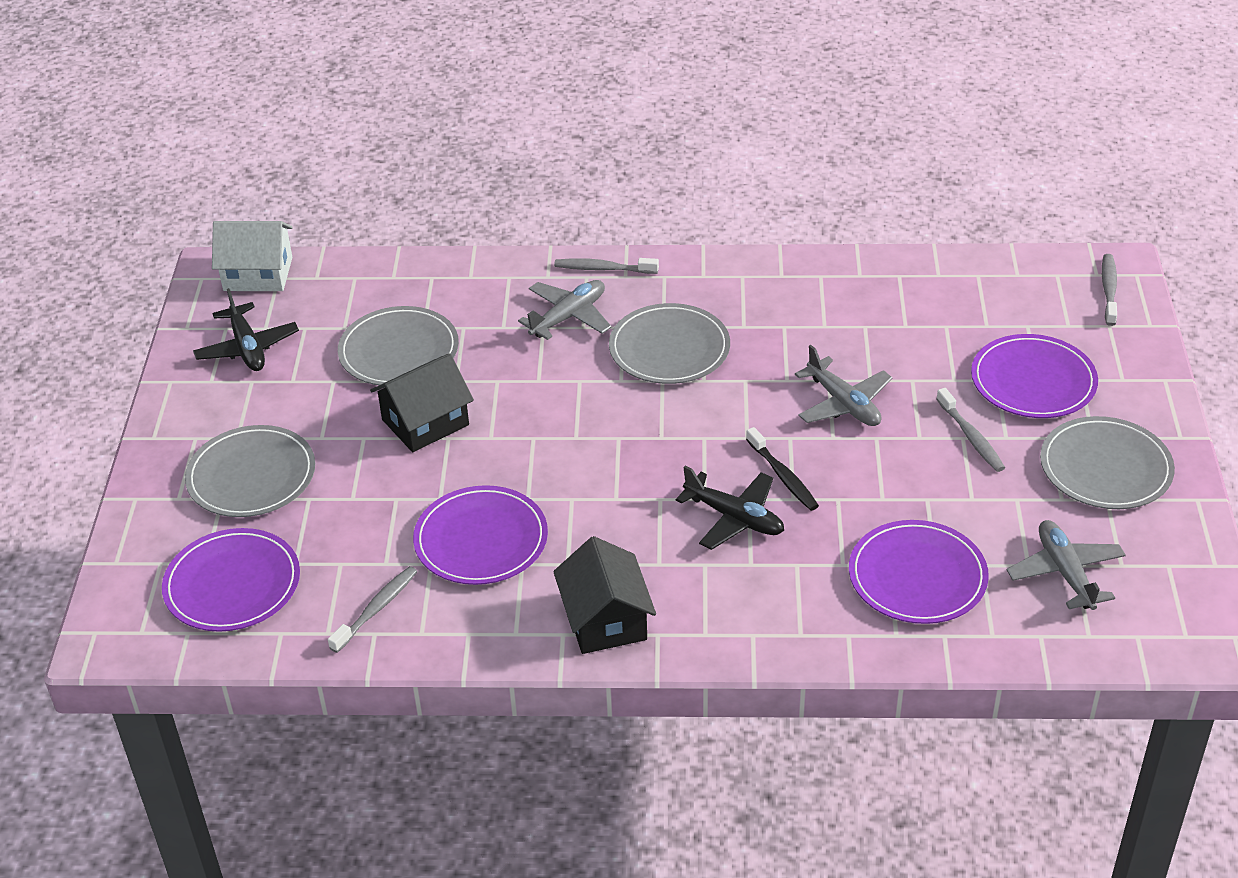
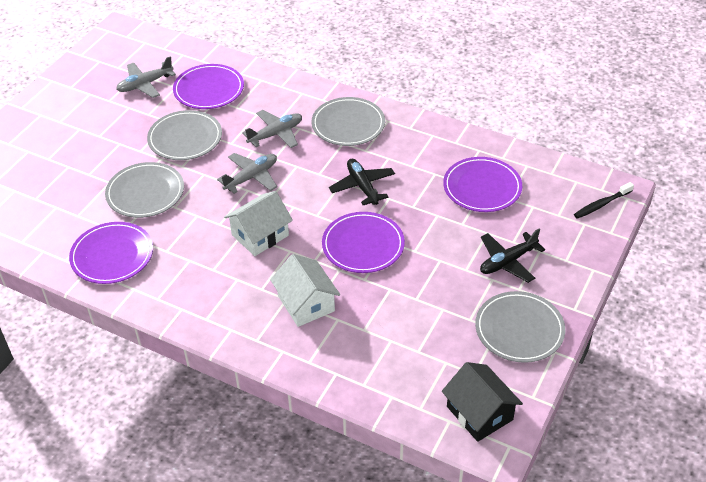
black house: [370,353,474,452] [553,536,656,654] = 2 -> [442,362,523,442] = 1
grey toothbrush: [328,566,417,653] [554,258,659,274] [936,388,1005,472] [1102,254,1117,326] = 4 -> none = 0
white house: [212,221,293,291] = 1 -> [224,191,293,256] [270,254,340,327] = 2

